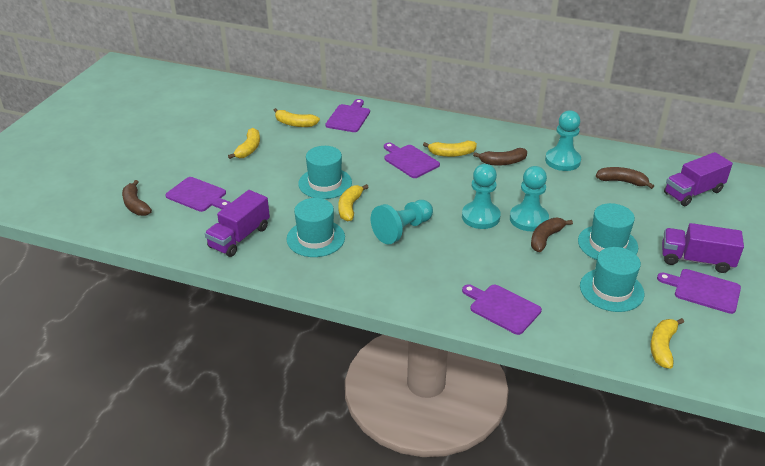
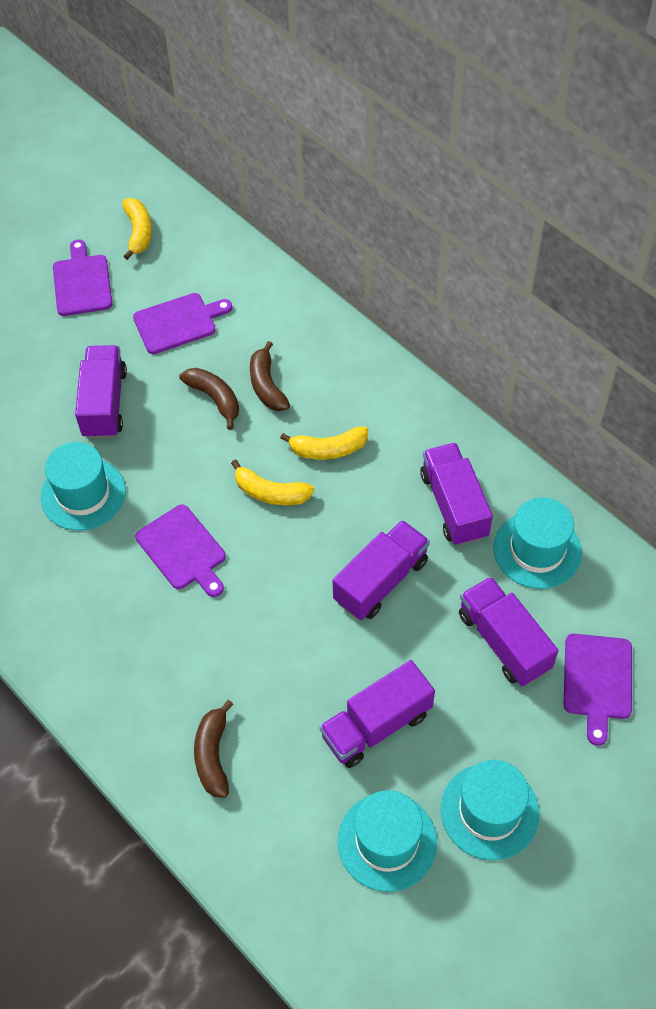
brown banana: [122,180,152,216] [473,148,527,165] [531,218,573,252] [596,167,654,189] = 4 -> [179,368,239,430] [194,700,234,798] [250,341,290,411] = 3
purple cutting board: [165,177,230,212] [325,99,370,132] [384,142,440,178] [462,284,542,335] [657,269,741,314] = 5 -> [53,240,113,316] [133,293,232,354] [135,504,226,597] [563,634,632,746] = 4
purple truck: [205,190,270,257] [662,223,744,273] [664,152,733,206] = 3 -> [75,345,127,439] [319,660,435,768] [332,520,430,620] [420,443,493,546] [459,576,558,687] = 5
turquoise pawn: [371,200,433,244] [462,164,501,229] [510,166,549,231] [545,110,581,171] = 4 -> none = 0
yellow banana: [228,128,260,159] [273,108,320,127] [338,184,369,221] [423,141,477,157] [650,318,684,369] = 5 -> [122,198,152,260] [231,460,315,505] [280,427,368,460] = 3

